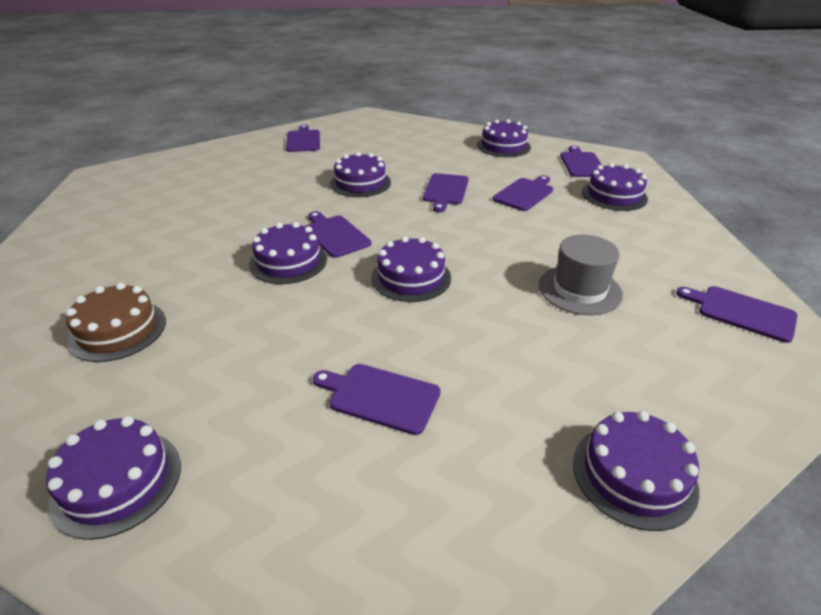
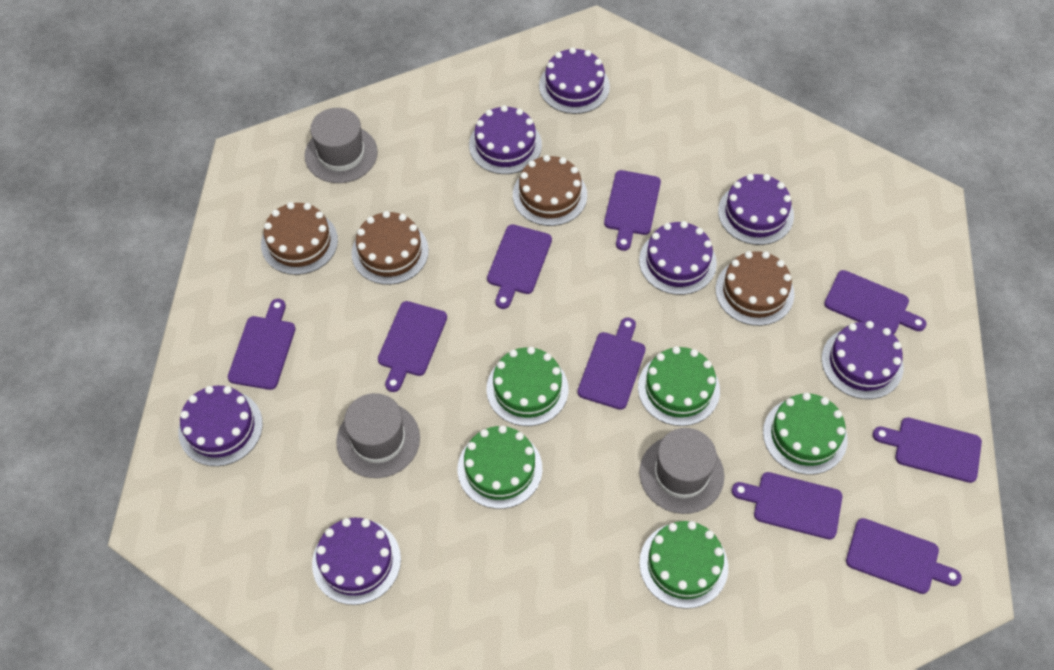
brown cake: [66,283,166,362] = 1 -> [261,202,338,275] [352,211,429,285] [513,155,587,226] [716,251,795,326] = 4
green cake: none = 0 -> [458,425,542,509] [487,347,568,426] [638,346,720,426] [639,521,728,609] [763,393,848,475] = 5
grey hat: [538,235,623,315] = 1 -> [305,108,378,183] [336,393,420,478] [639,428,724,514] = 3
purple cutting board: [286,125,320,152] [305,211,371,258] [313,364,440,435] [423,173,469,212] [492,175,553,211] [560,146,603,177] [676,286,798,343] = 7 -> [228,299,295,390] [378,301,447,392] [487,224,552,309] [578,317,645,410] [604,170,661,251] [732,472,842,540] [824,270,927,334] [846,518,962,594] [873,417,982,483] = 9

